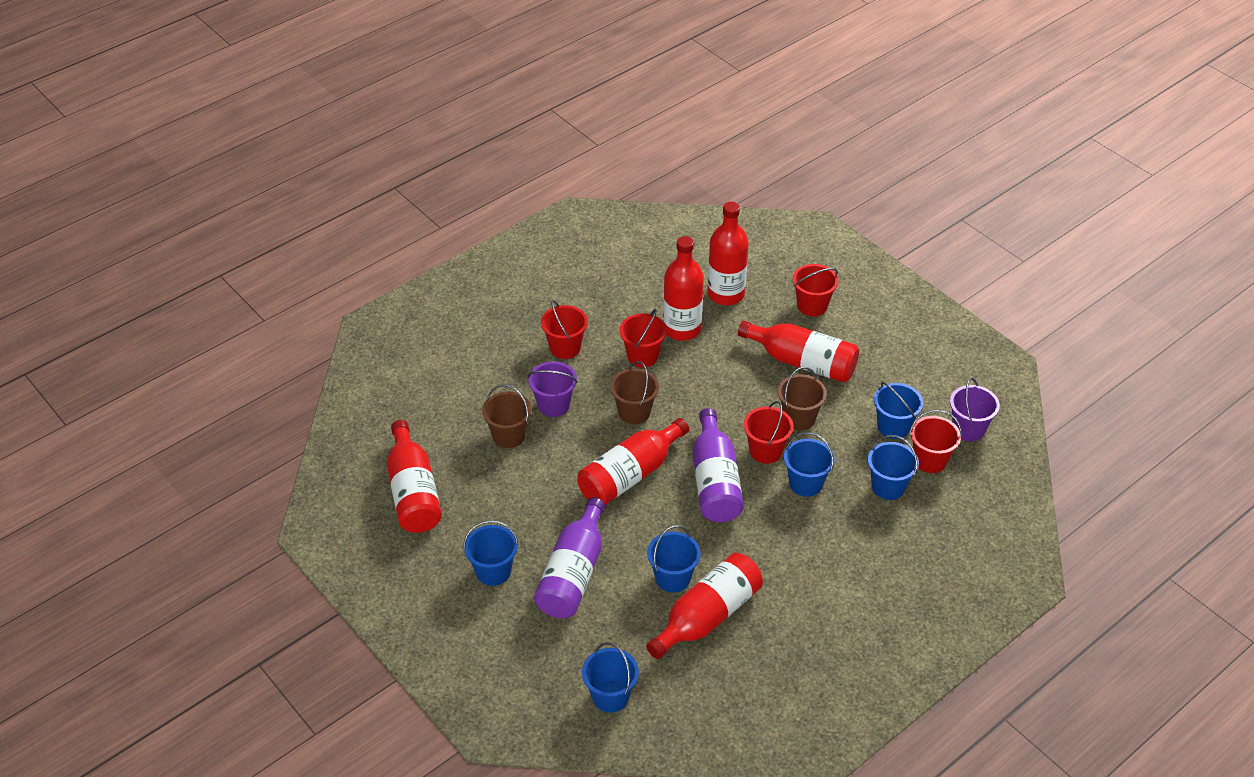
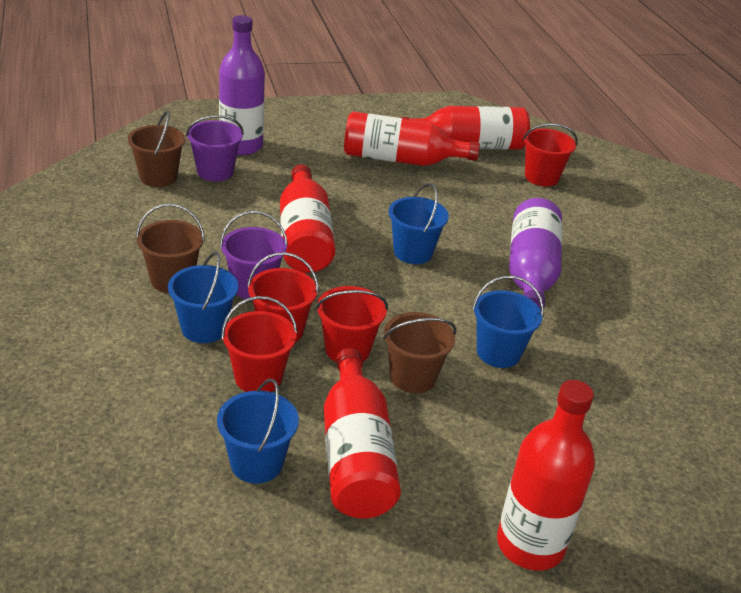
blue bucket: [463,520,519,586] [582,642,639,713] [647,525,701,593] [784,432,835,497] [868,435,919,500] [874,382,923,439] = 6 -> [168,252,238,343] [217,378,299,484] [388,183,449,264] [472,276,544,368] = 4
red bottle: [387,420,442,533] [577,418,689,505] [646,553,763,659] [663,236,704,341] [707,202,749,305] [738,321,859,382] = 6 -> [280,164,335,273] [324,348,401,519] [344,112,480,166] [399,106,530,150] [497,380,595,571] = 5
red bucket: [541,300,588,359] [620,309,667,368] [744,401,794,464] [793,264,838,316] [909,410,962,473] = 5 -> [221,296,297,392] [247,252,319,343] [316,286,388,362] [523,123,578,187] = 4

